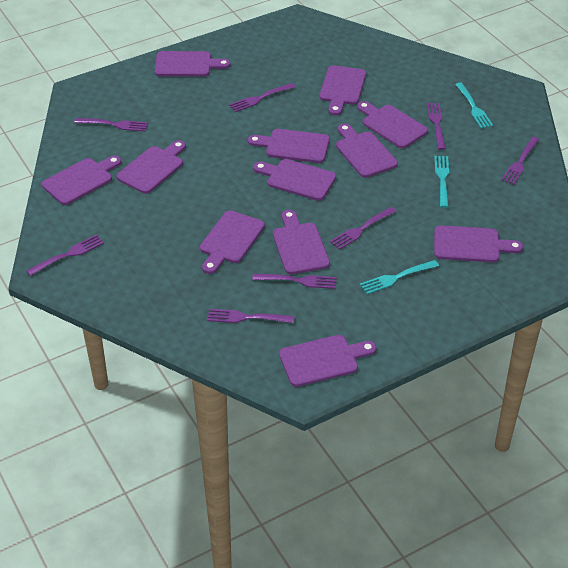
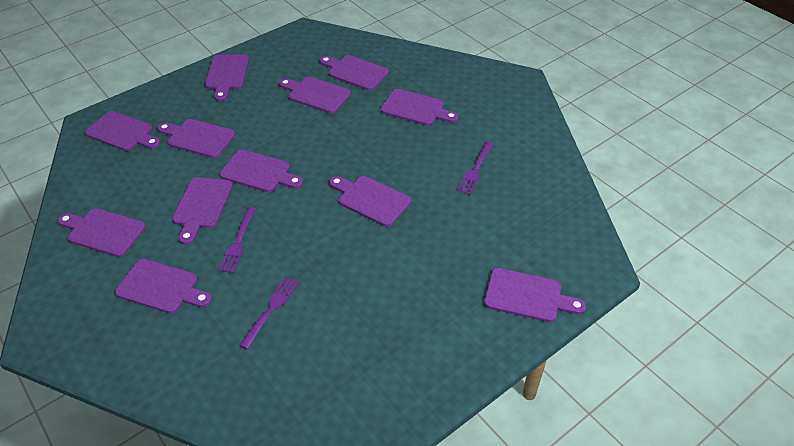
purple fork: [27,235,104,276] [74,118,148,132] [207,309,294,323] [229,83,295,112] [252,274,337,289] [330,207,397,250] [426,103,446,150] [501,137,539,185] = 8 -> [219,207,256,273] [239,276,300,349] [457,141,494,195] = 3
turquoise fork: [360,260,439,294] [434,156,449,208] [455,83,493,129] = 3 -> none = 0

